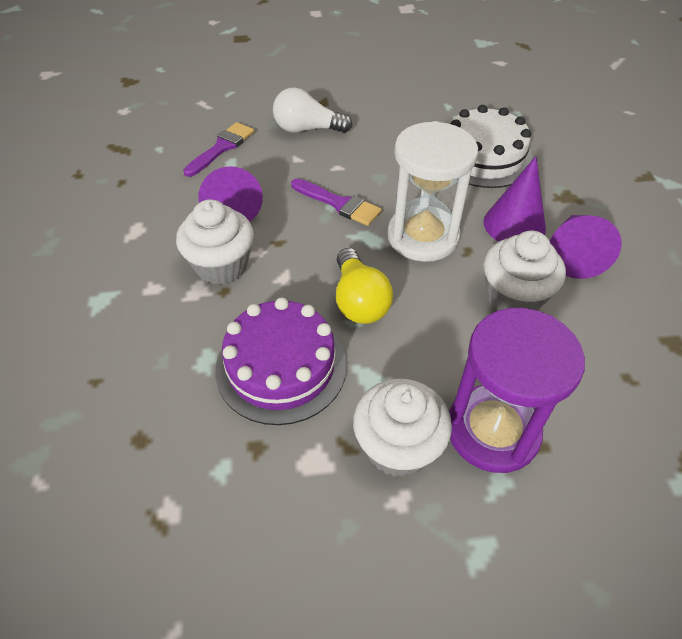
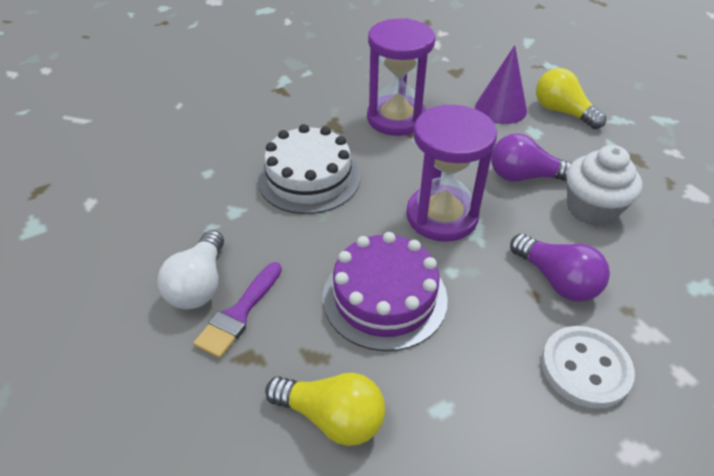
purple brush: [183,122,254,177] [291,179,382,226] = 2 -> [193,262,282,359] = 1
purple cone: [199,166,263,222] [483,156,546,241] [550,215,622,279] = 3 -> [475,45,527,124] = 1
purple hourglass: [449,308,585,473] = 1 -> [367,18,435,136] [406,104,497,242] = 2
purple light bulb: none = 0 -> [491,134,572,181] [510,234,610,302] = 2
white button: none = 0 -> [541,326,635,409] = 1
white cupcake: [176,199,254,285] [353,379,452,477] [483,231,566,311] = 3 -> [566,145,642,226] = 1
white hourglass: [387,121,478,262] = 1 -> none = 0
yellow light bulb: [336,248,393,324] = 1 -> [265,373,385,446] [536,68,606,129] = 2

